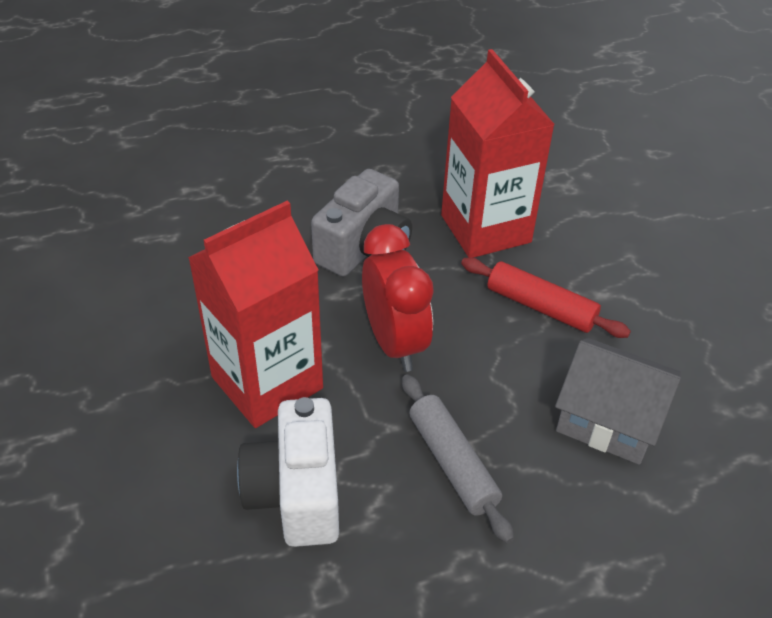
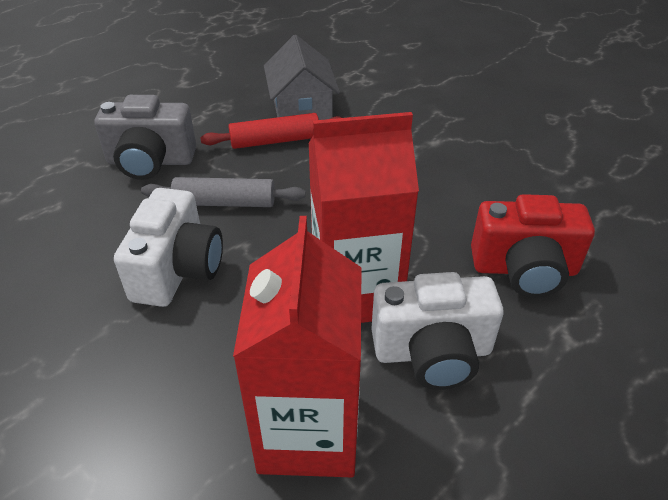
red camera: none = 0 -> [471,194,595,298] = 1
red clock: [362,224,434,372] = 1 -> none = 0
white camera: [237,397,339,547] = 1 -> [114,188,223,307] [371,272,504,390] = 2

